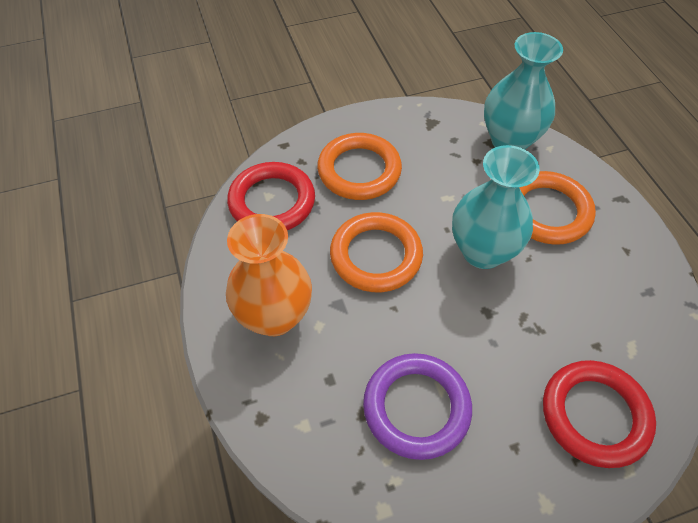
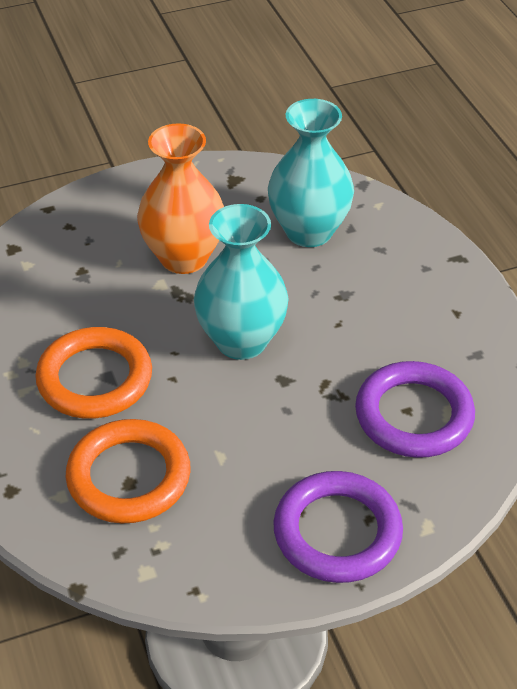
orange ring: [317,133,402,200] [330,212,423,292] [519,171,596,245] = 3 -> [35,327,152,419] [65,419,191,523] = 2
purple ring: [363,353,472,460] = 1 -> [273,471,403,583] [355,361,475,458] = 2
red ring: [227,162,315,230] [543,360,656,468] = 2 -> none = 0

